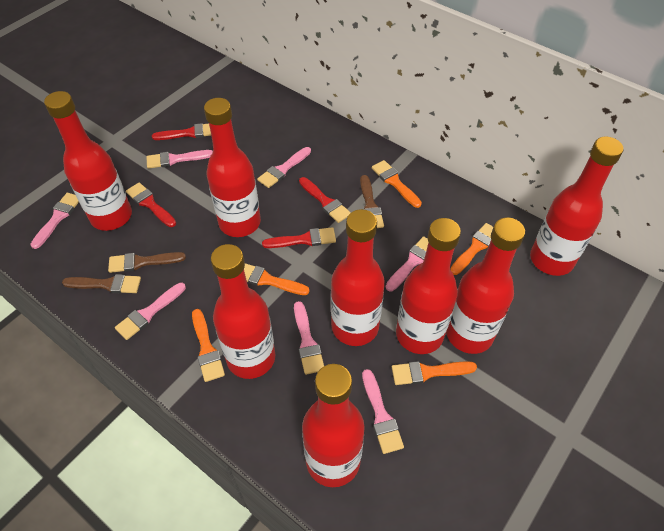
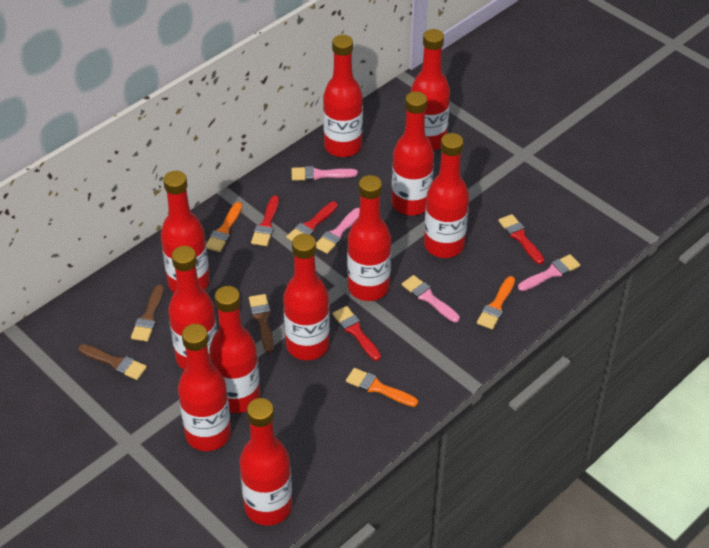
orange brush: [192,309,225,382] [244,263,310,295] [372,160,422,208] [392,361,477,385] [450,223,493,275] = 5 -> [206,202,242,252] [346,368,418,407] [477,276,515,329] = 3
pink brush: [30,193,79,249] [115,282,186,340] [146,150,213,169] [257,147,311,188] [294,301,324,375] [362,369,404,454] [386,236,428,291] = 7 -> [292,166,358,181] [316,208,360,254] [402,275,460,322] [518,254,580,291] = 4
red bottle: [44,91,132,231] [204,98,261,237] [211,244,276,379] [302,364,365,487] [331,209,385,346] [396,218,461,354] [446,218,525,354] [530,136,624,276] = 8 -> [161,171,210,292] [168,246,217,370] [178,324,231,451] [209,286,260,413] [239,398,292,526] [283,234,330,360] [323,35,363,157] [347,175,391,301] [392,91,434,215] [411,29,450,151] [424,133,469,258] = 11

